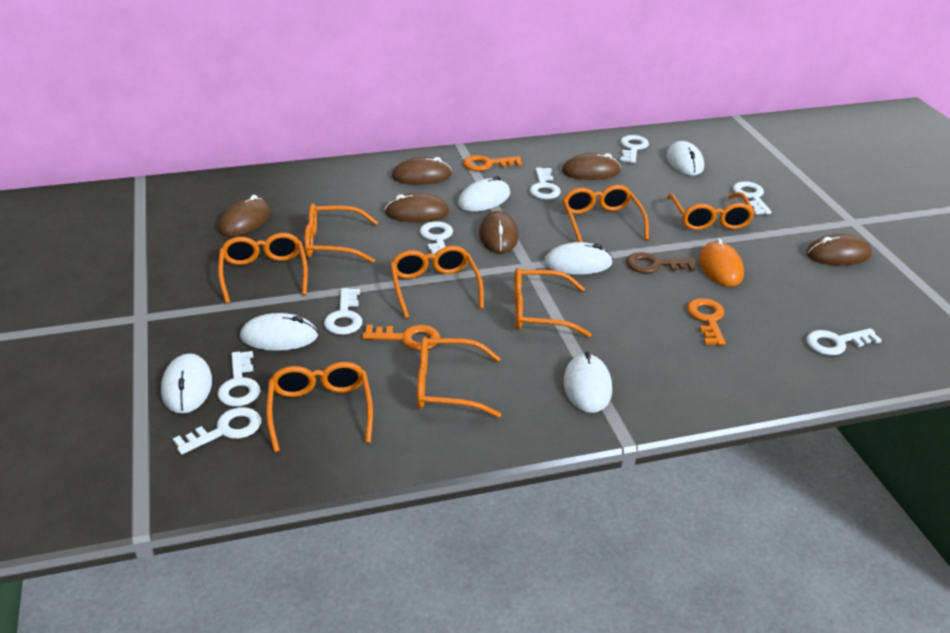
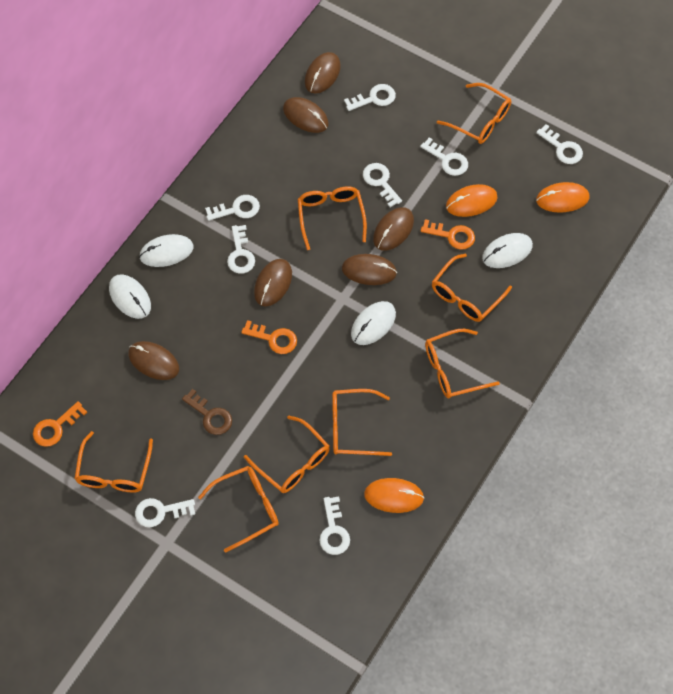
orange mouse: [699,238,744,287] = 1 -> [364,478,424,513] [446,184,498,217] [536,182,589,213] = 3
white mouse: [161,353,212,414] [240,313,318,351] [458,176,510,211] [544,242,613,275] [564,351,612,413] [666,141,704,176] = 6 -> [109,274,151,319] [139,234,194,267] [351,301,396,345] [482,233,533,268] = 4

